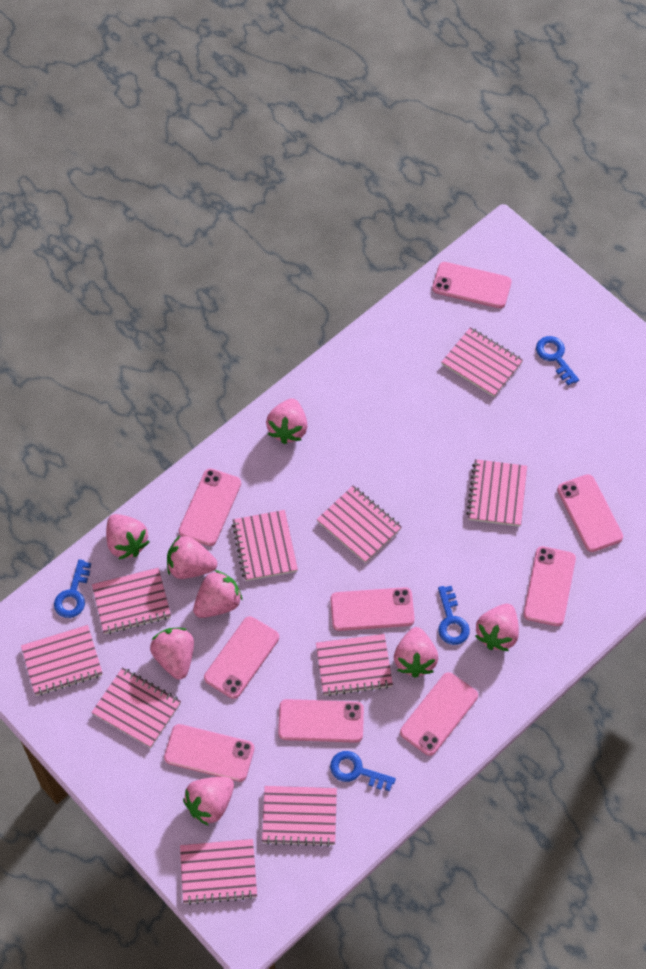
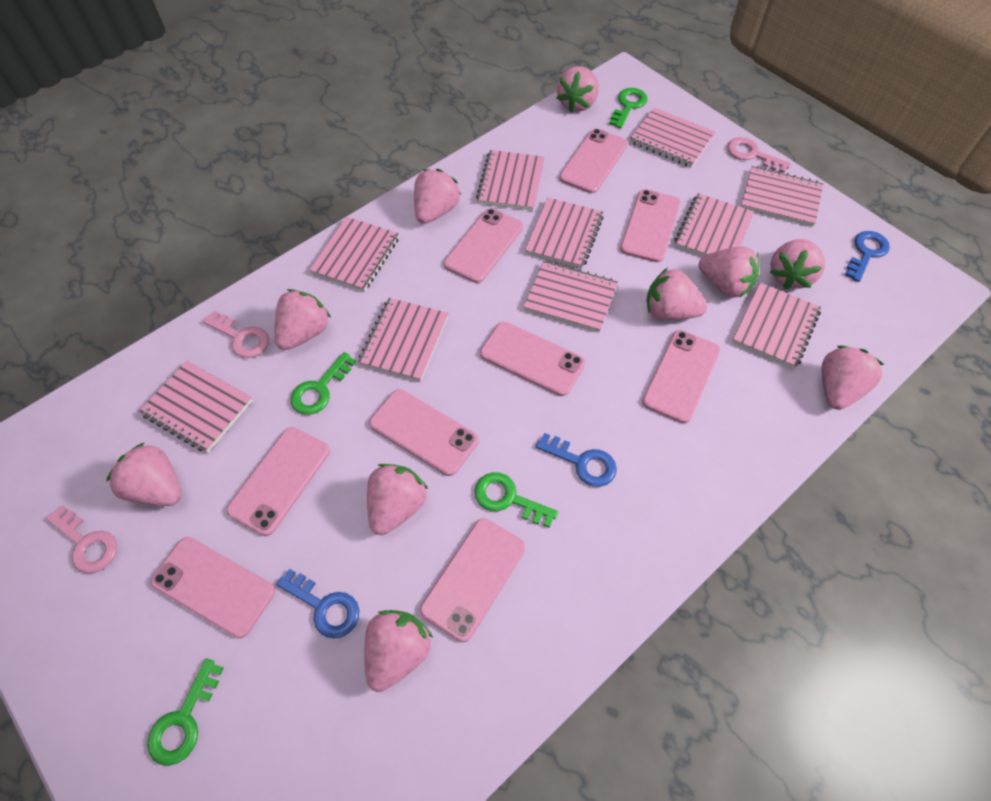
blue key: [54,559,91,618] [330,751,396,791] [438,586,470,645] [536,336,579,385] = 4 -> [276,569,359,639] [536,433,617,487] [845,231,890,282] = 3
green key: none = 0 -> [147,658,224,766] [291,352,356,415] [475,472,558,528] [609,88,648,128] = 4
pink key: none = 0 -> [46,505,117,573] [203,311,269,358] [727,137,791,173] = 3
pink strawberry: [106,514,150,559] [150,628,194,680] [167,535,217,579] [183,777,234,826] [193,570,243,618] [266,398,308,444] [394,627,438,678] [475,604,519,651] = 8 -> [106,442,182,506] [274,289,331,350] [364,610,433,692] [367,464,429,535] [414,169,461,224] [557,66,599,113] [646,268,707,320] [699,246,760,298] [770,239,825,289] [822,345,884,410] = 10

